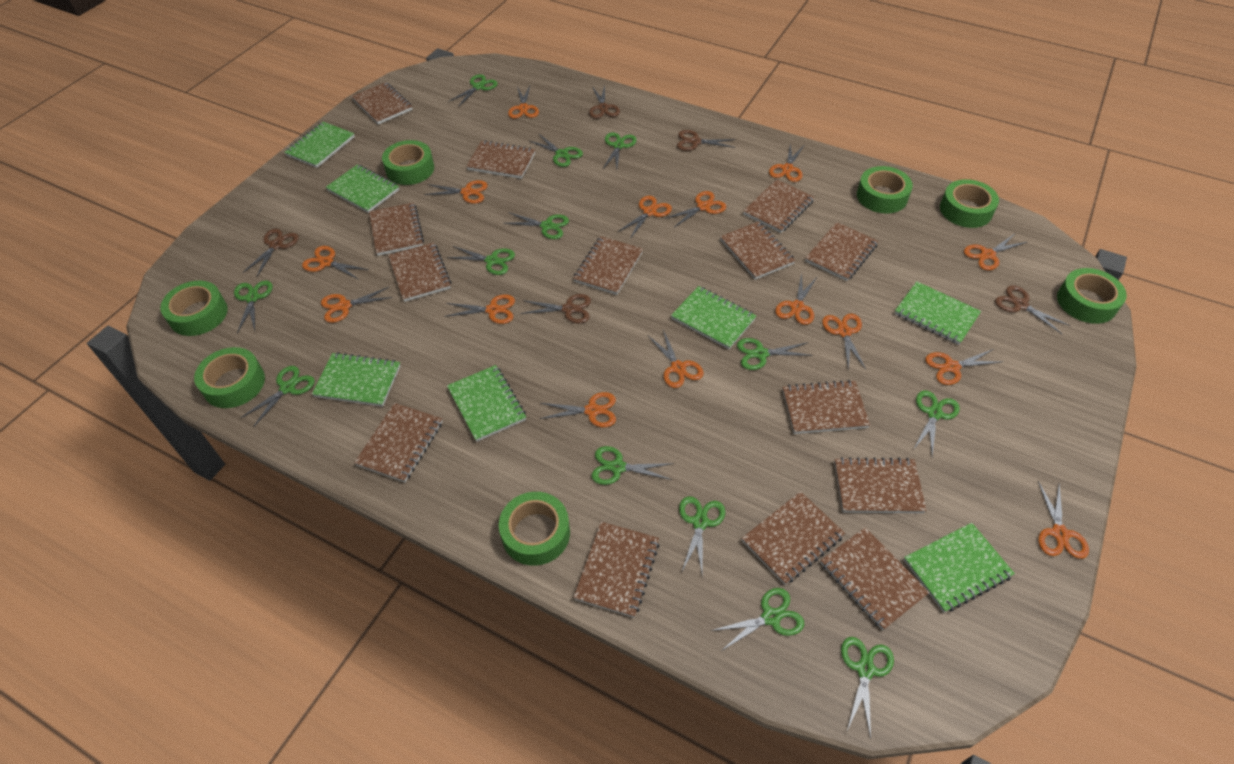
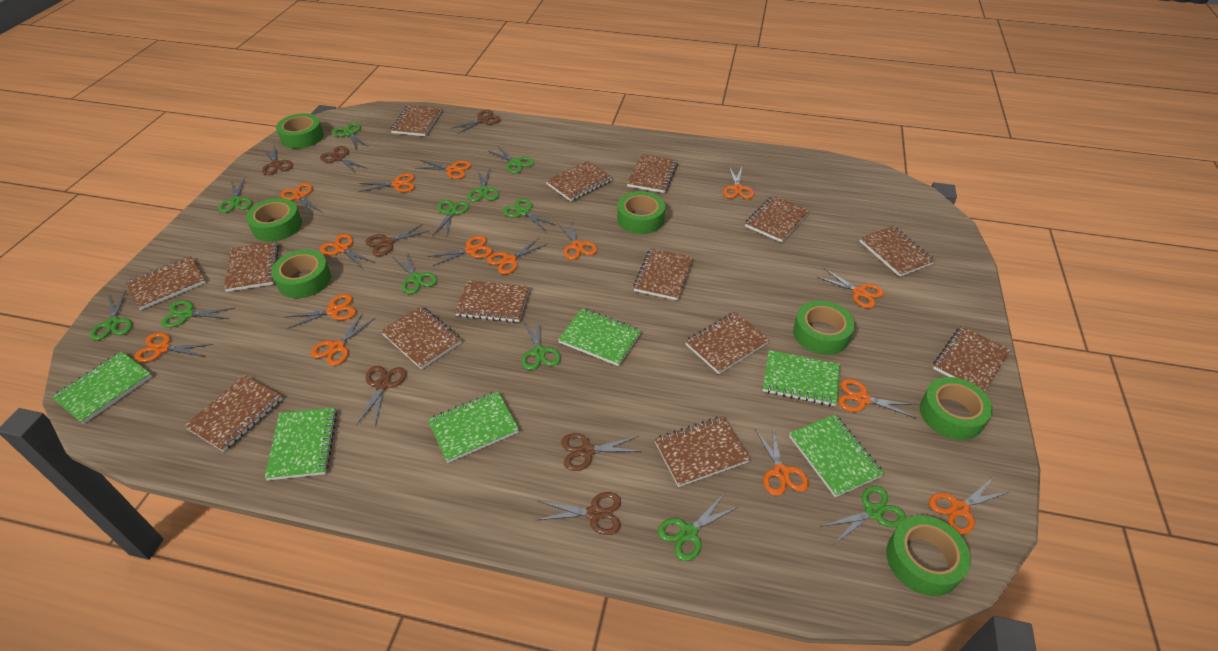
brown scissors: [243,229,299,276] [521,294,591,323] [589,86,620,119] [677,130,736,151] [995,285,1070,334] = 5 -> [262,144,293,175] [320,146,366,172] [357,366,406,426] [365,224,428,256] [451,110,501,134] [537,492,621,535] [561,433,642,471] = 7
green notebook: [284,122,355,168] [312,352,400,407] [326,164,399,213] [447,365,526,442] [671,286,757,349] [894,281,981,345] [904,523,1015,613] = 7 -> [52,351,152,424] [264,407,337,480] [428,391,519,463] [558,308,641,366] [763,350,840,406] [789,414,884,497] = 6
green scissors: [234,280,273,333] [241,366,315,427] [447,246,515,275] [448,74,498,107] [504,212,569,239] [530,133,583,167] [591,446,674,485] [603,132,637,168] [679,496,726,577] [710,588,804,652] [737,338,813,370] [841,637,894,738] [913,390,960,457] = 13 -> [90,290,132,340] [161,300,235,328] [218,177,252,213] [332,123,369,150] [393,251,437,294] [433,200,469,238] [468,169,499,202] [487,145,534,174] [503,198,556,231] [521,317,561,370] [657,494,738,561] [821,486,906,543] = 12

